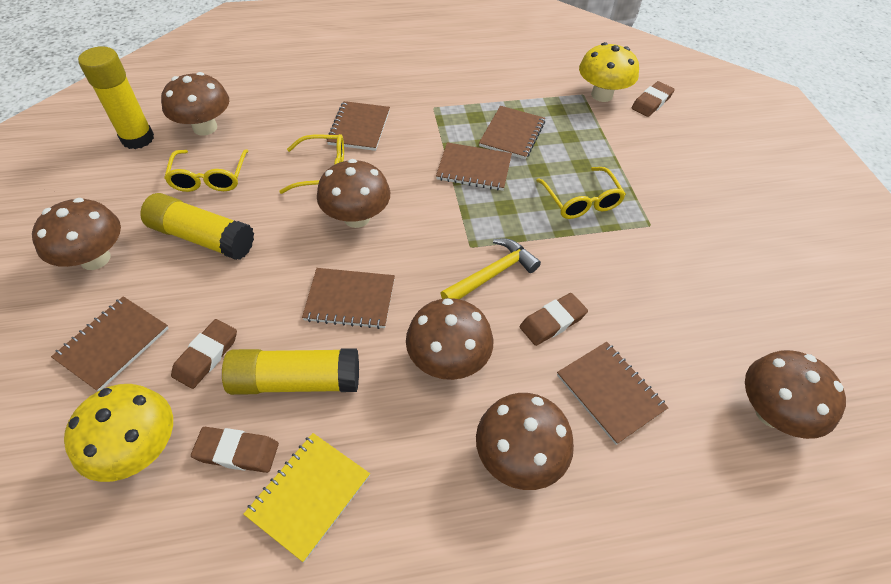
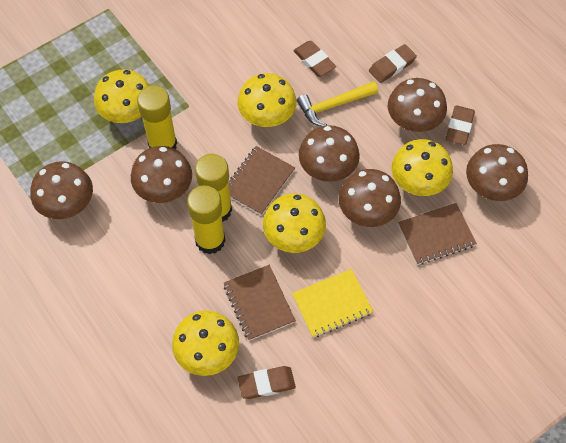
brown notebook: [51,296,169,391] [302,268,395,329] [327,101,390,151] [436,142,512,191] [479,106,545,159] [557,342,669,445] = 6 -> [224,265,296,341] [229,146,295,215] [398,203,477,265] = 3
yellow glasses: [164,149,248,192] [279,134,344,194] [536,167,626,219] = 3 -> none = 0
yellow mushroom: [64,384,173,482] [579,42,639,102] = 2 -> [94,69,150,123] [172,310,239,376] [238,73,297,127] [263,193,326,253] [391,139,453,196] = 5

